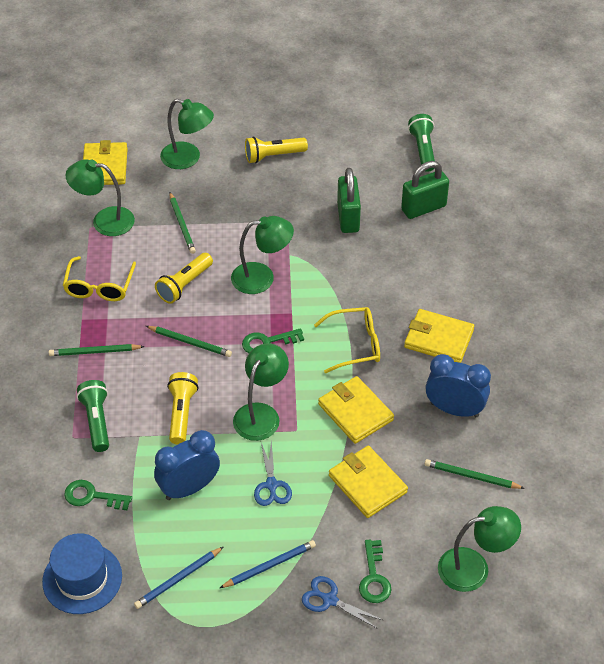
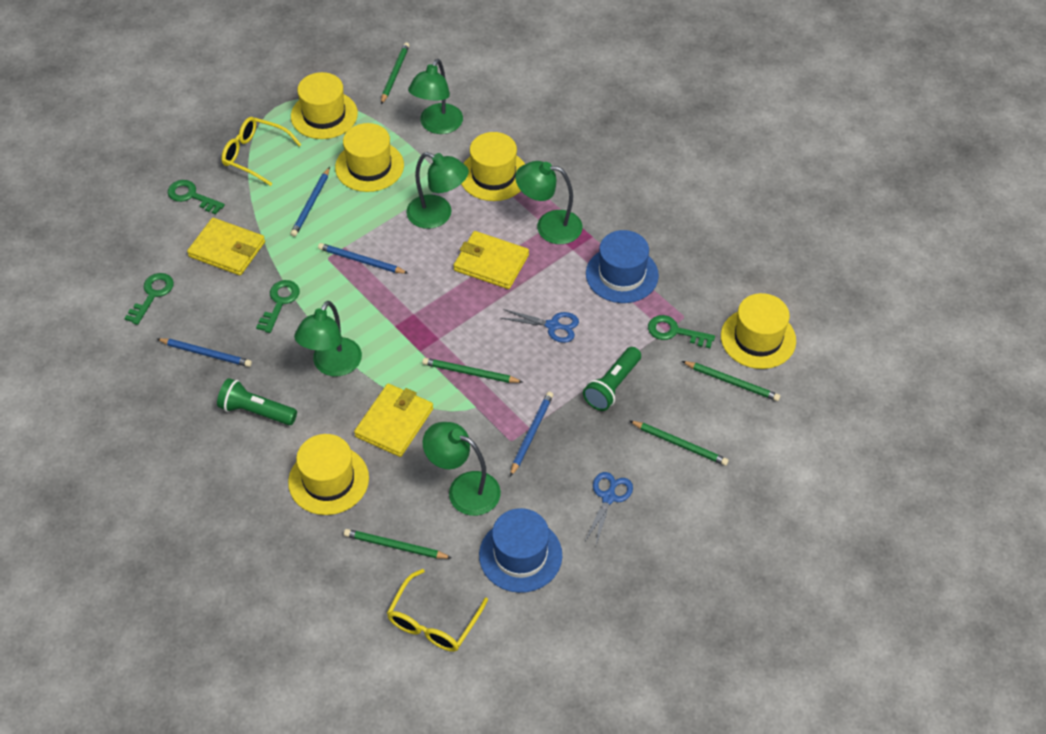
blue clock: [154,430,220,500] [426,354,491,417] = 2 -> none = 0
blue hat: [42,533,122,614] = 1 -> [479,508,562,593] [586,230,659,303] = 2
blue pencil: [134,547,223,609] [220,540,316,588] = 2 -> [157,338,252,367] [291,167,330,237] [318,243,409,274] [510,392,553,477] = 4
green key: [64,480,132,510] [242,328,304,353] [359,540,392,603] = 3 -> [124,273,174,325] [168,180,225,215] [256,280,300,333] [648,315,715,348] = 4
green padlock: [337,168,361,233] [401,161,449,219] = 2 -> none = 0
green pencil: [49,344,145,356] [146,326,232,357] [169,192,196,254] [425,459,525,489] = 4 -> [344,529,452,559] [381,42,410,104] [422,358,522,383] [630,421,729,466] [682,361,780,401] = 5
yellow flashlight: [155,253,213,304] [167,372,199,444] [245,136,308,163] = 3 -> none = 0
yellow hat: none = 0 -> [288,434,369,515] [291,72,358,139] [335,123,404,192] [461,132,525,201] [721,293,796,369] = 5
yellow wallet: [83,140,128,185] [318,376,394,444] [329,446,408,518] [404,309,474,363] = 4 -> [187,218,265,275] [354,384,433,457] [453,231,529,289] = 3

